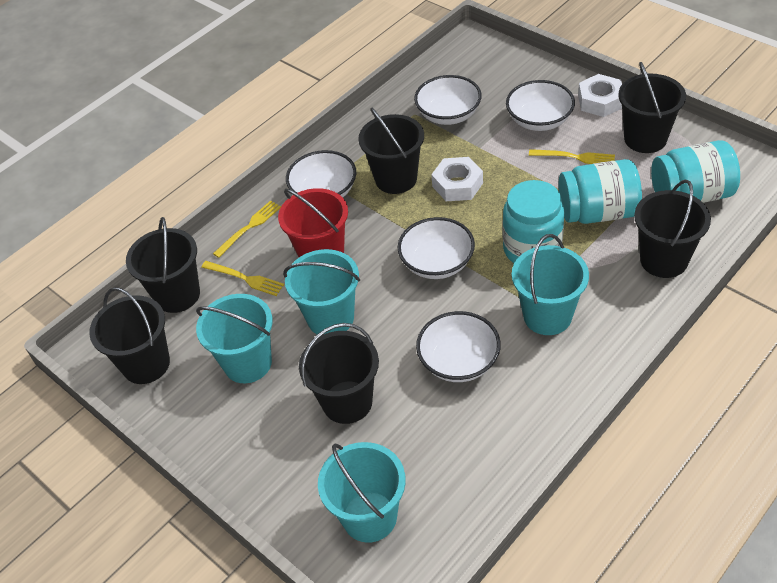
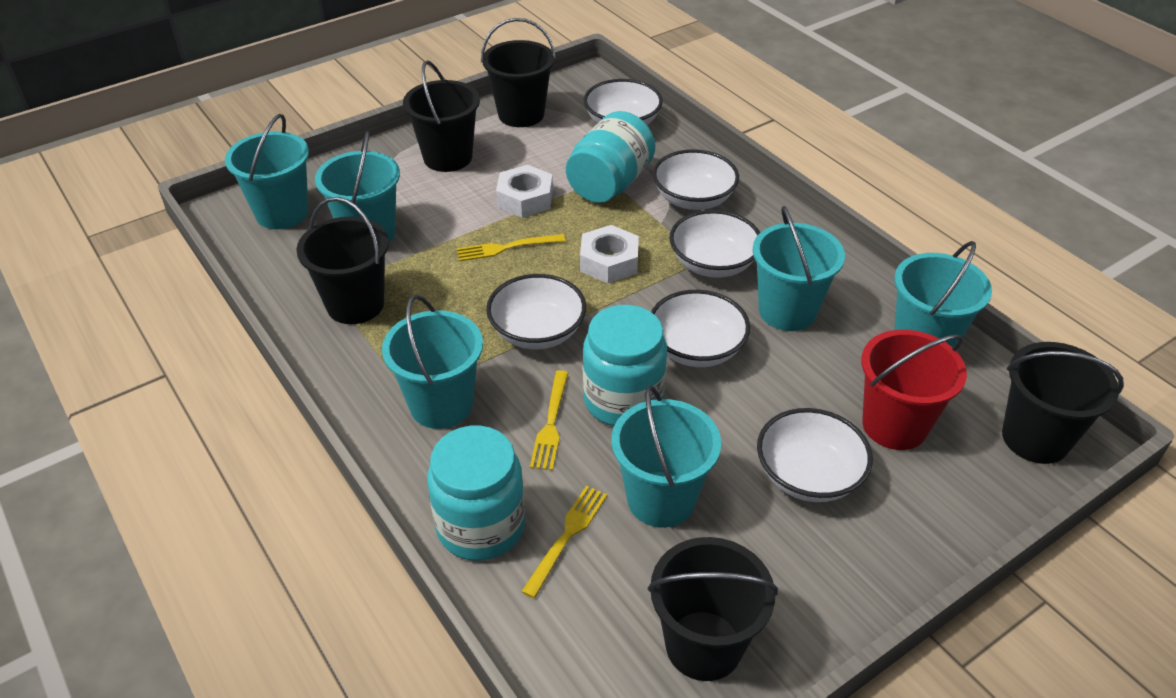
black bucket: [89,287,170,384] [126,217,200,313] [299,323,379,424] [358,107,424,194] [618,62,686,153] [634,179,711,278] = 6 -> [296,197,389,324] [403,60,480,172] [481,18,556,127] [648,537,778,681] [1002,342,1124,464] = 5
turquoise bucket: [196,294,273,383] [283,249,360,334] [318,442,406,543] [512,234,589,335] = 4 -> [225,114,309,229] [315,131,400,243] [382,295,483,429] [611,385,721,528] [753,206,845,331] [894,241,992,347] = 6
white bowl: [286,150,356,197] [397,217,475,279] [414,75,482,125] [416,311,501,382] [506,80,575,131] = 5 -> [486,274,586,349] [584,79,663,125] [651,290,750,367] [653,149,739,210] [669,210,760,278] [757,408,873,502] = 6

